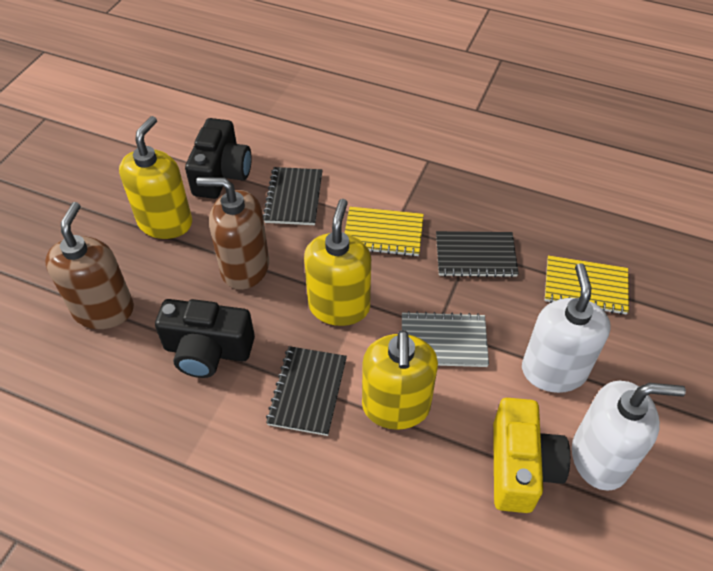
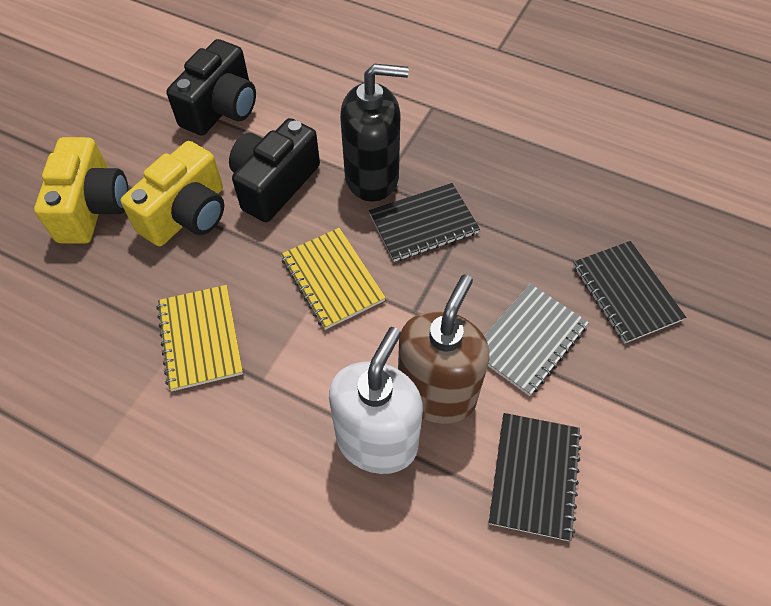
black soap dispenser: none = 0 -> [340,64,409,202] = 1
brown soap dispenser: [45,202,134,329] [196,177,269,290] = 2 -> [398,274,490,424] = 1
white soap dispenser: [522,263,611,393] [572,381,686,491] = 2 -> [329,327,423,474] = 1
yellow camera: [493,398,570,513] = 1 -> [34,137,129,244] [120,141,224,246] = 2
yellow soap dispenser: [119,116,192,239] [304,199,371,326] [362,330,438,430] = 3 -> none = 0

